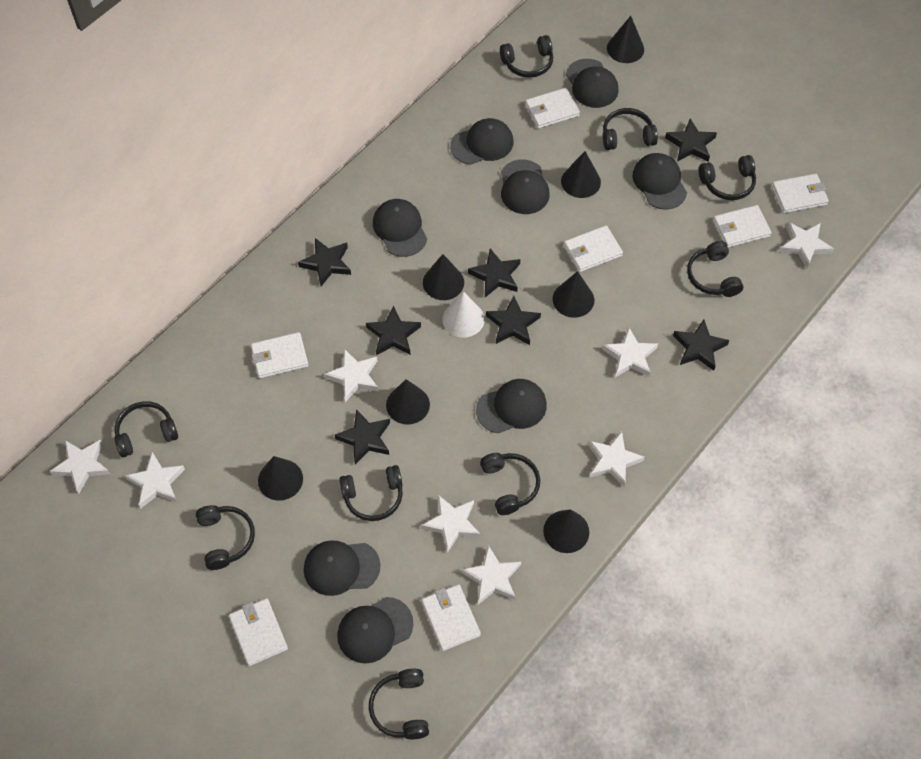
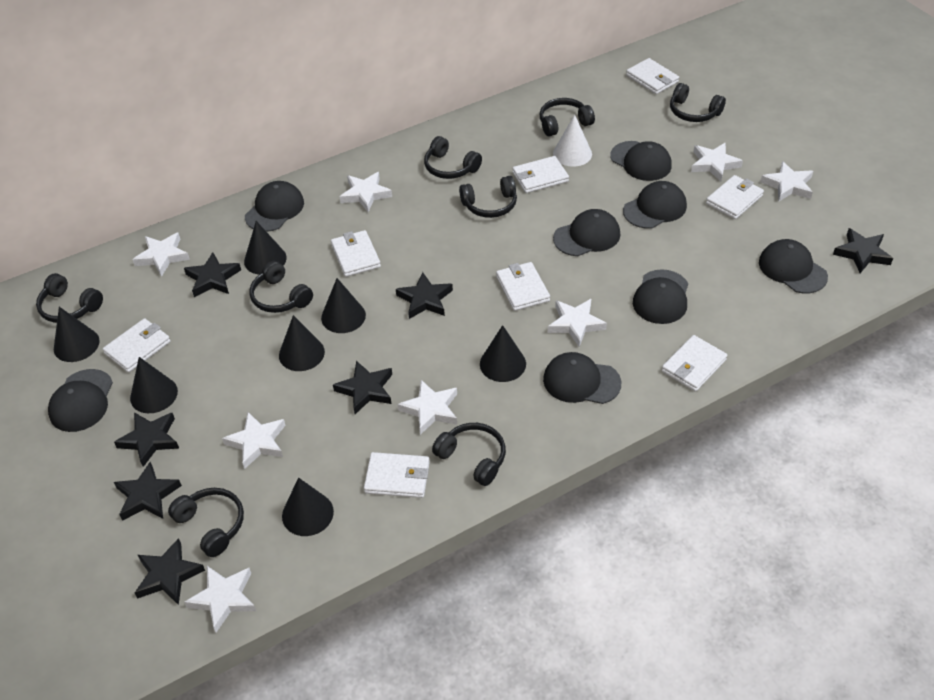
black headphones: [114,401,178,457] [196,505,255,570] [339,465,403,521] [369,669,429,739] [480,453,540,515] [500,35,553,78] [603,108,658,150] [687,241,743,297] [699,155,756,200] = 9 -> [36,273,103,323] [168,488,244,557] [249,261,313,313] [424,136,482,179] [432,423,506,486] [459,176,517,218] [540,98,595,136] [670,83,726,122] = 8
white wallet: [229,598,288,666] [251,332,308,378] [421,584,481,651] [525,88,580,129] [564,225,623,272] [713,205,772,248] [771,174,829,213] = 7 -> [103,318,171,372] [331,230,381,277] [364,452,430,498] [496,262,550,311] [513,156,569,193] [626,58,679,94] [662,335,727,392] [706,175,764,219] = 8

